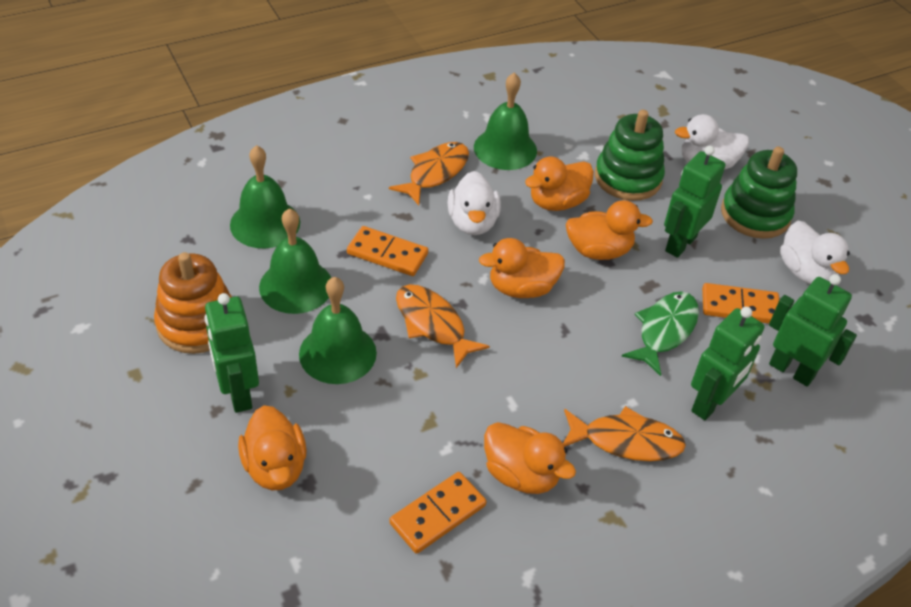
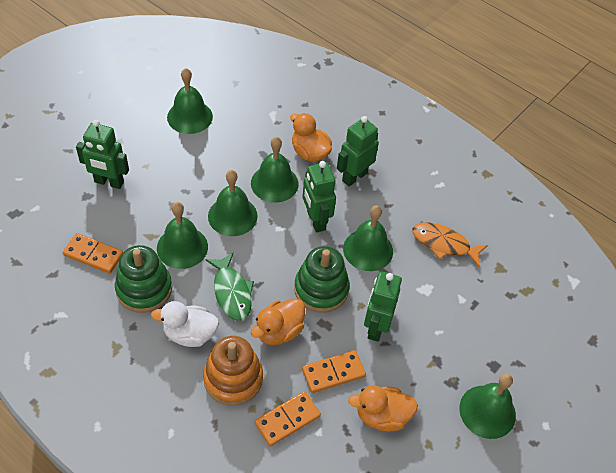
green bell: [230,145,300,248] [259,208,331,314] [299,277,377,384] [474,72,537,170] = 4 -> [157,202,208,269] [167,68,213,134] [208,170,258,236] [251,137,299,203] [343,205,393,271] [459,374,516,439] = 6
orange duck: [238,405,307,490] [479,238,565,298] [484,422,576,494] [525,156,594,211] [566,200,653,260] = 5 -> [251,298,305,345] [290,113,332,162] [348,385,418,431] = 3
orange fish: [389,142,469,205] [396,284,490,368] [563,406,686,461] = 3 -> [412,223,488,267] = 1
white duck: [448,171,501,235] [675,114,749,170] [780,221,850,284] = 3 -> [151,301,219,347] = 1

